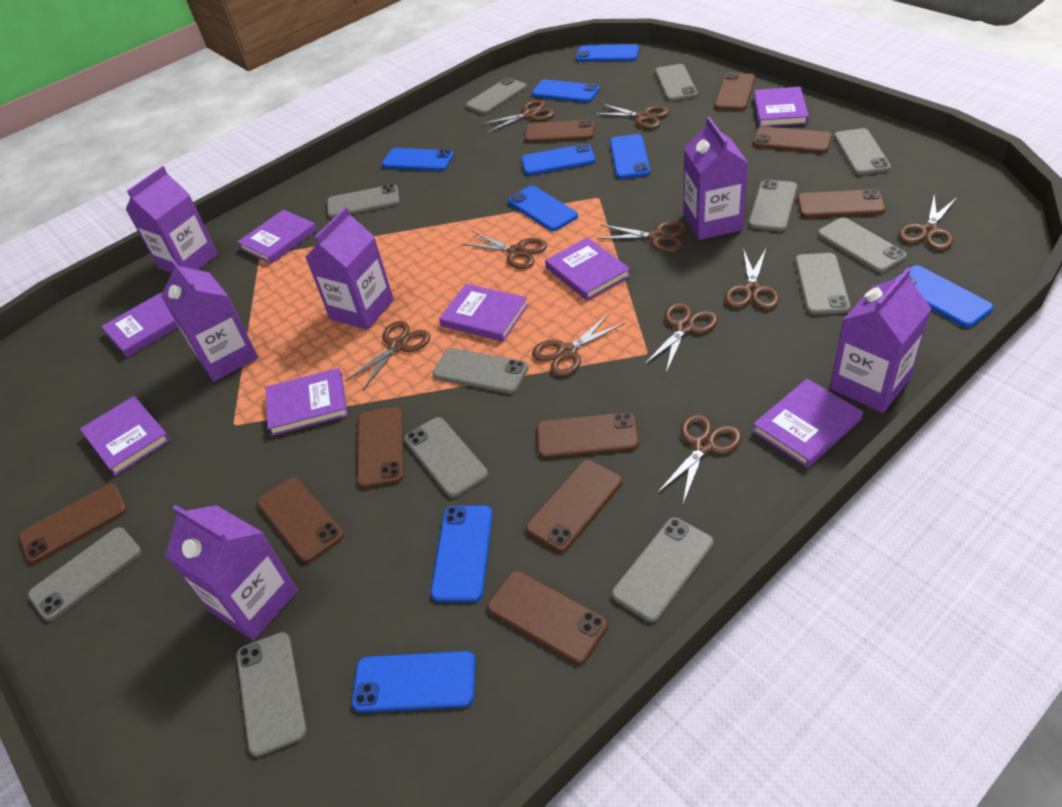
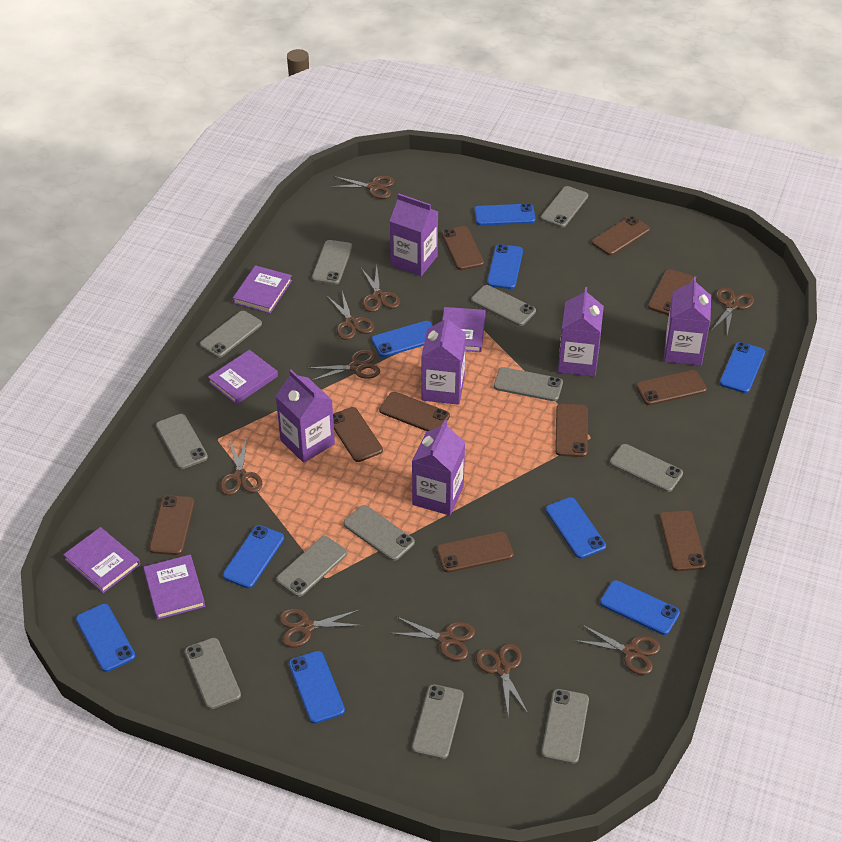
purple book: [80,396,170,476] [101,292,178,357] [237,210,317,264] [266,368,348,436] [439,284,528,342] [545,237,630,301] [752,379,863,468] [754,87,809,127] = 8 -> [63,527,140,593] [143,555,205,620] [208,350,278,405] [233,265,292,313] [442,307,486,352] = 5

